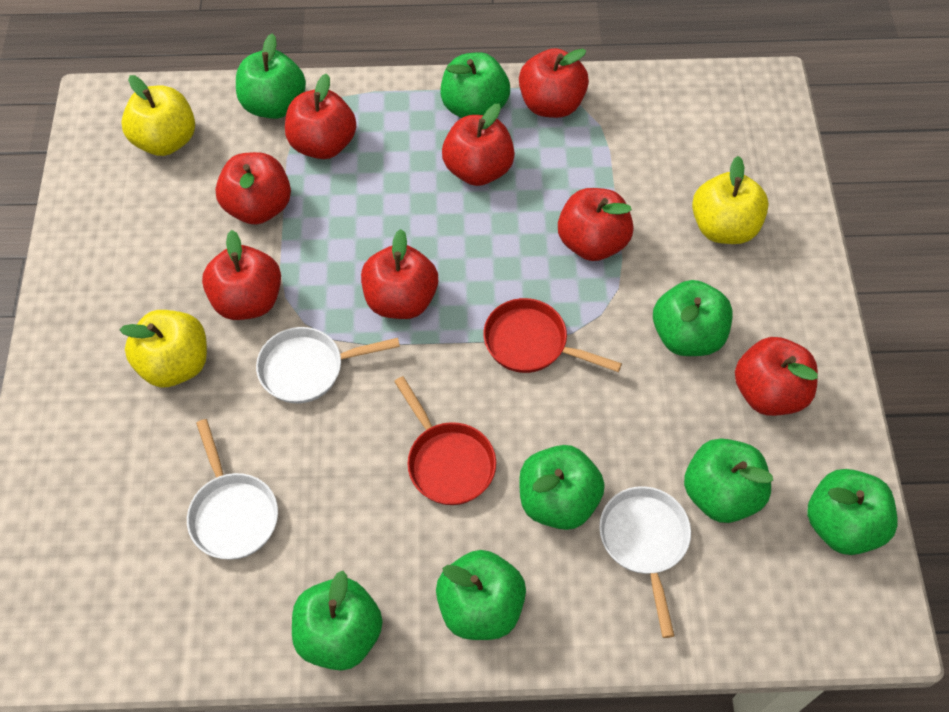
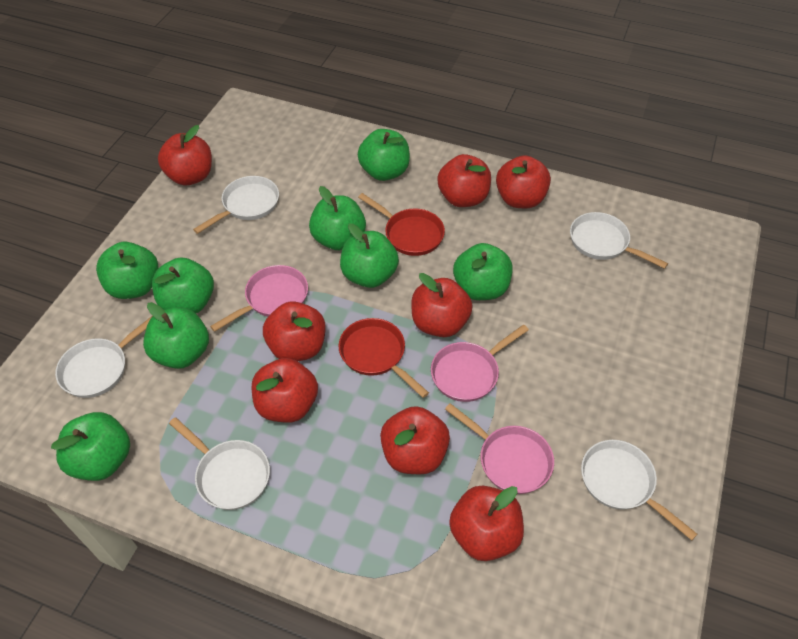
pink pan: none = 0 -> [210,265,308,332] [431,325,529,402] [445,403,554,494] = 3
white pan: [187,419,278,560] [256,327,400,403] [599,486,691,638] = 3 -> [55,316,153,398] [169,417,270,510] [193,176,279,234] [570,212,668,269] [581,440,697,540] = 5
yellow apple: [120,310,207,387] [121,75,195,156] [692,156,769,244] = 3 -> none = 0

